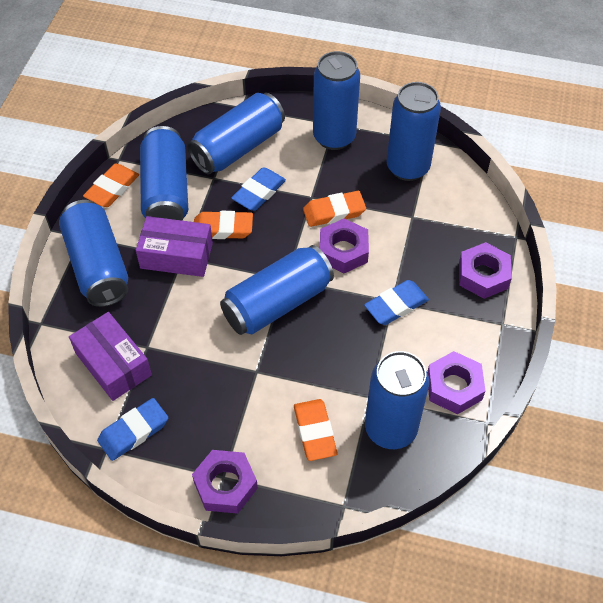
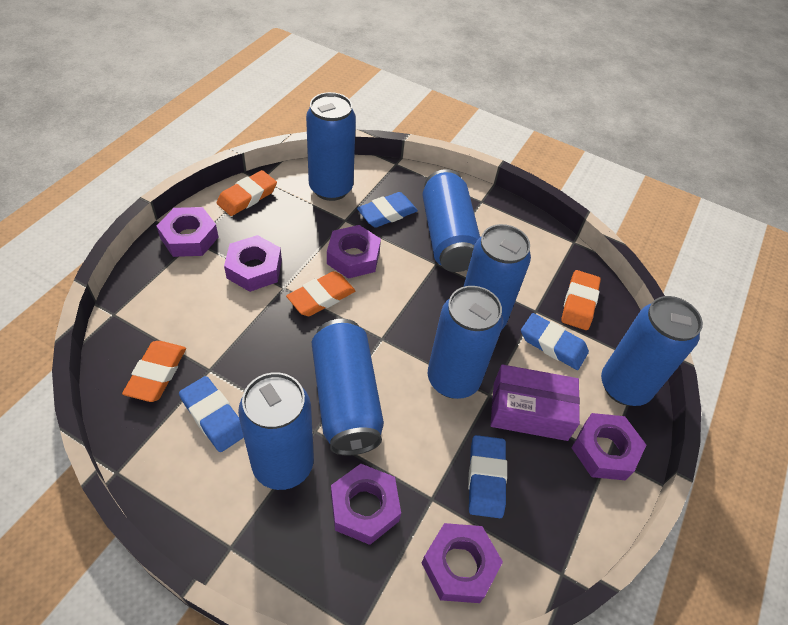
blue eraser: [97,398,168,461] [231,167,286,211] [364,280,429,325] = 3 -> [179,376,244,452] [357,192,418,228] [468,435,507,518] [521,313,589,370] = 4
purple box: [69,312,152,401] [136,216,213,277] = 2 -> [490,364,580,441] = 1
purple nut: [192,450,258,514] [320,218,369,274] [427,351,485,414] [459,242,512,299] = 4 -> [157,207,218,257] [224,235,282,292] [327,225,381,279] [331,464,401,545] [422,523,503,603] [571,413,646,481] = 6

